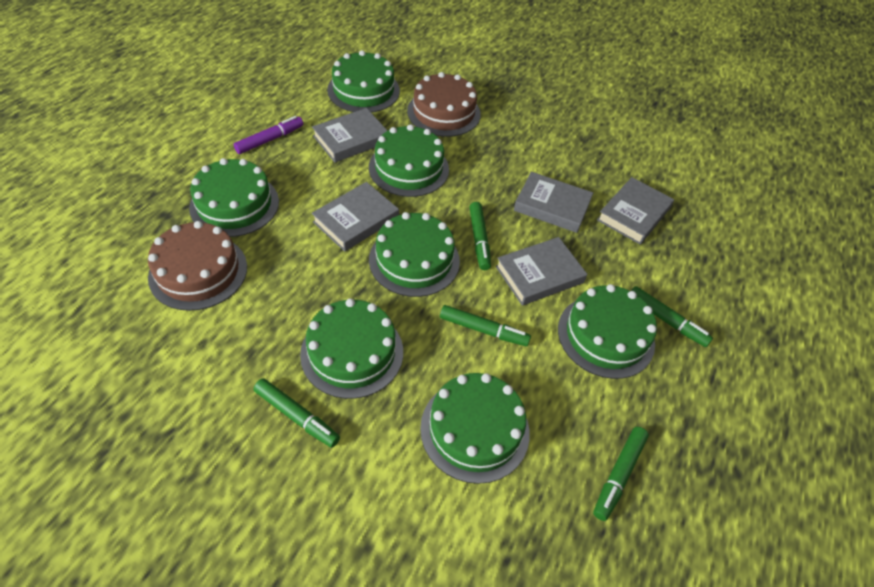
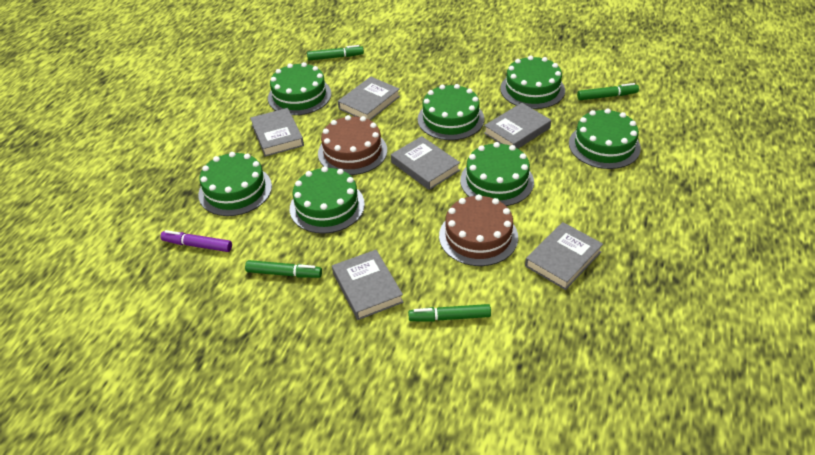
green marker: [254,378,340,448] [440,305,531,346] [469,202,491,270] [593,427,649,521] [631,286,713,347] = 5 -> [245,260,322,278] [307,45,364,61] [408,304,491,322] [577,83,639,100] = 4
grey book: [312,108,388,162] [312,182,399,251] [496,237,587,306] [514,172,593,233] [597,177,674,245] = 5 -> [250,108,304,157] [332,250,404,320] [338,77,400,120] [391,136,460,190] [484,103,551,149] [525,222,603,290] = 6

